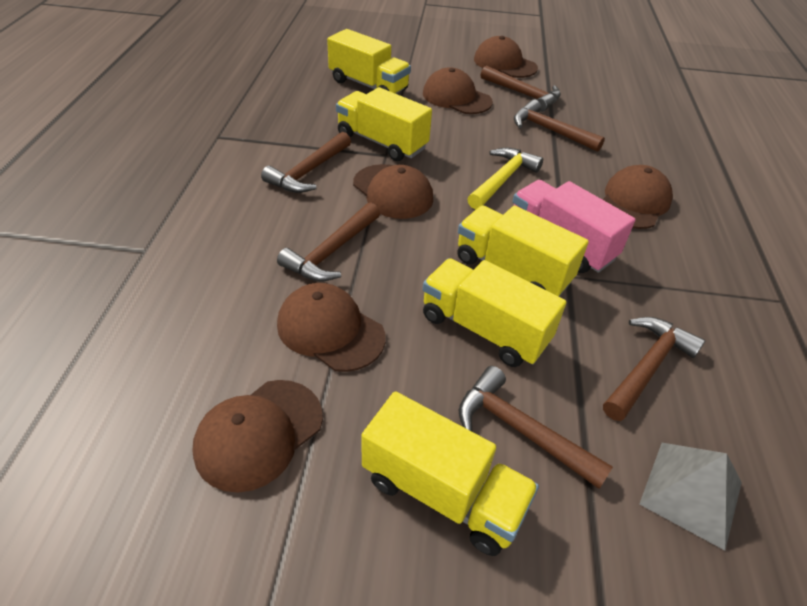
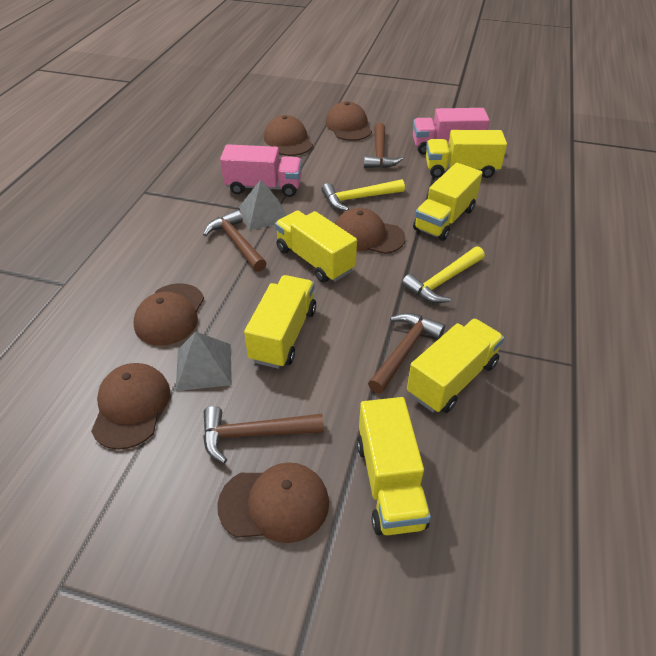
brown hammer: [261,132,351,193] [277,202,380,282] [459,366,613,489] [481,66,561,112] [514,99,605,152] [603,317,706,421] = 6 -> [203,210,267,272] [203,406,324,464] [364,123,403,168] [368,313,445,393] = 4
grey pyramid: [639,443,742,550] = 1 -> [176,331,232,391] [239,180,287,230] = 2
pink truck: [513,180,635,273] = 1 -> [220,144,302,197] [413,108,490,155] = 2
yellow hammer: [468,148,543,209] = 1 -> [321,179,405,211] [402,246,485,303] = 2
yellow truck: [327,29,411,94] [336,87,432,161] [362,391,539,556] [423,258,566,367] [457,205,589,297] = 5 -> [244,275,316,369] [275,211,357,283] [357,397,431,535] [407,319,504,413] [413,163,483,241] [426,130,507,178] = 6

